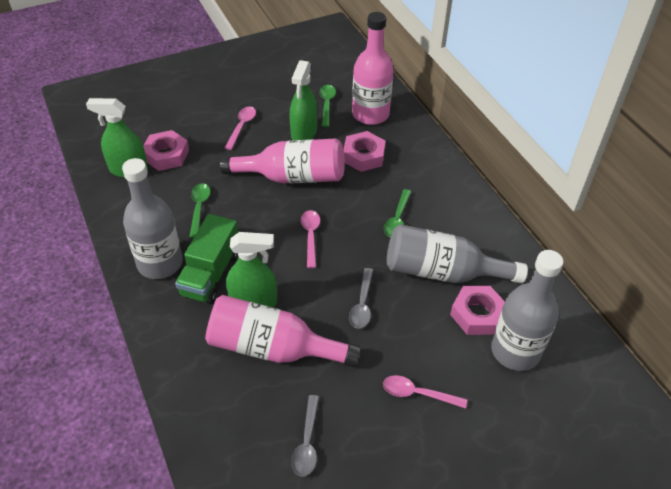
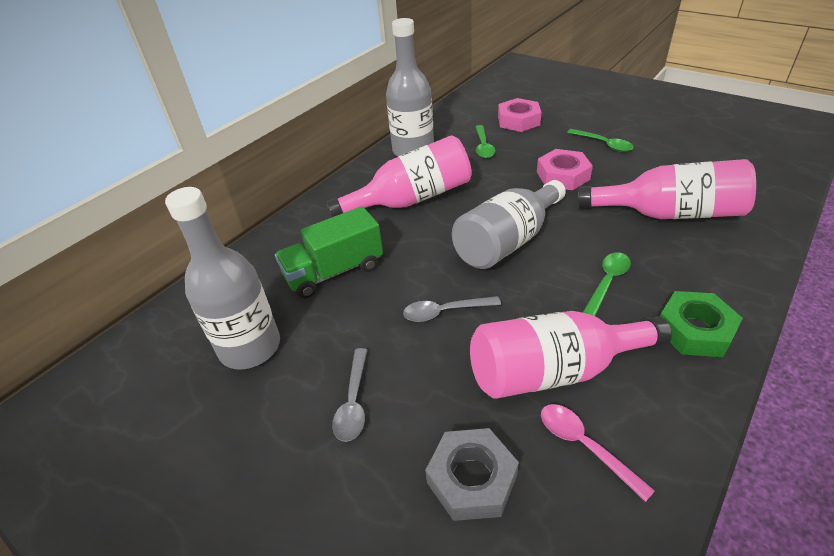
green nut: none = 0 -> [660,291,743,357] = 1
green spray bottle: [86,98,148,178] [226,232,277,308] [289,60,317,140] = 3 -> none = 0
grey nut: none = 0 -> [425,428,519,521] = 1
pink nut: [143,130,189,171] [343,131,385,172] [450,286,505,335] = 3 -> [498,98,542,132] [537,149,593,190] = 2
pink spoon: [225,106,256,150] [301,210,320,268] [383,375,467,409] = 3 -> [541,404,655,502] = 1

